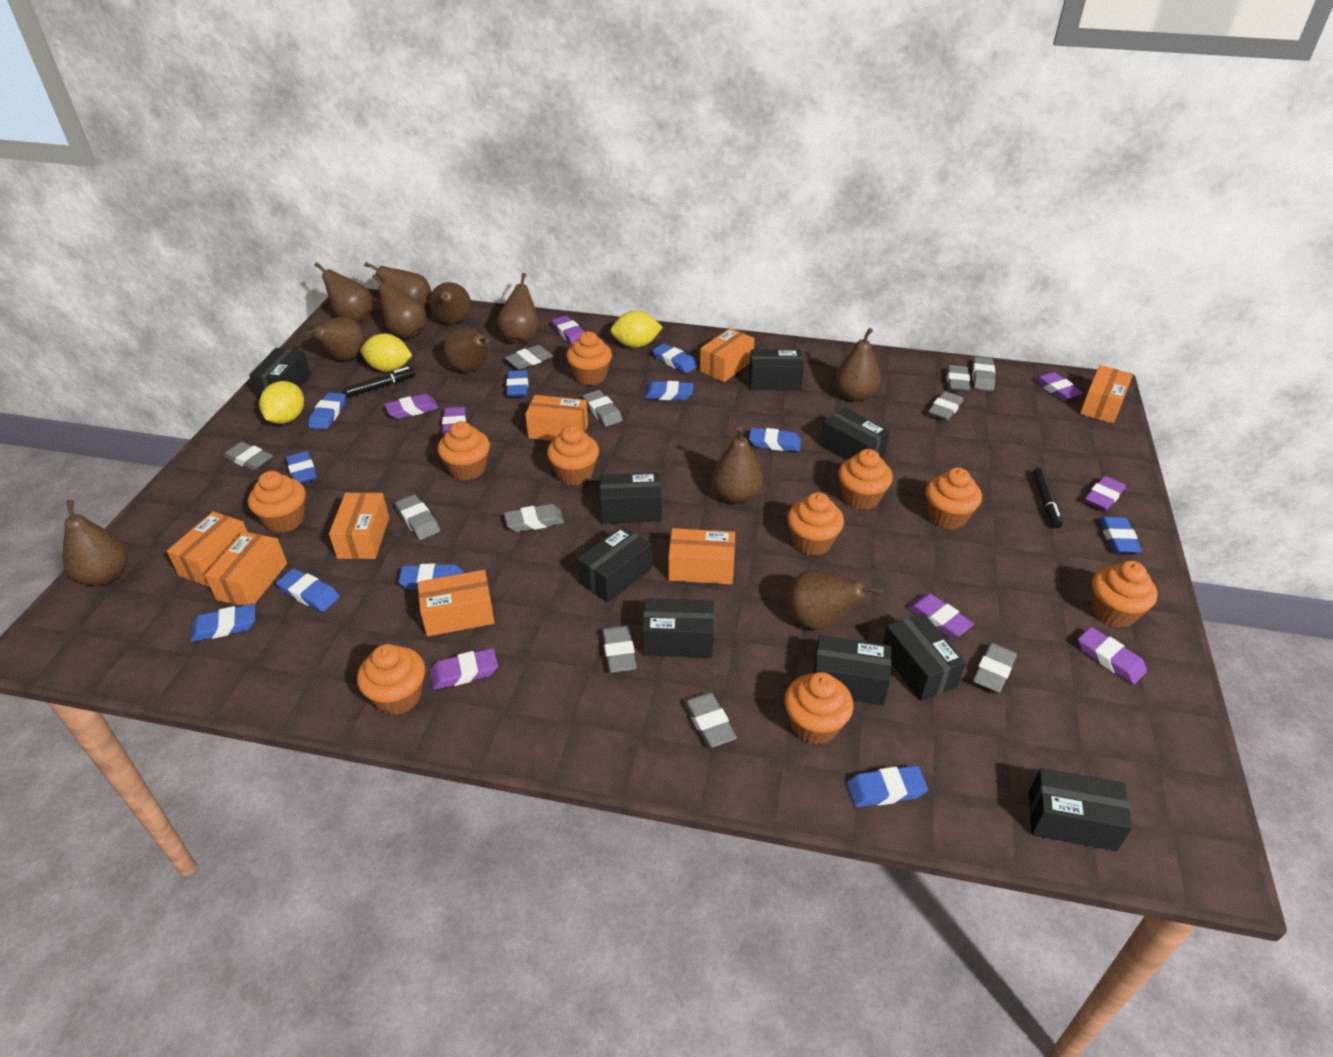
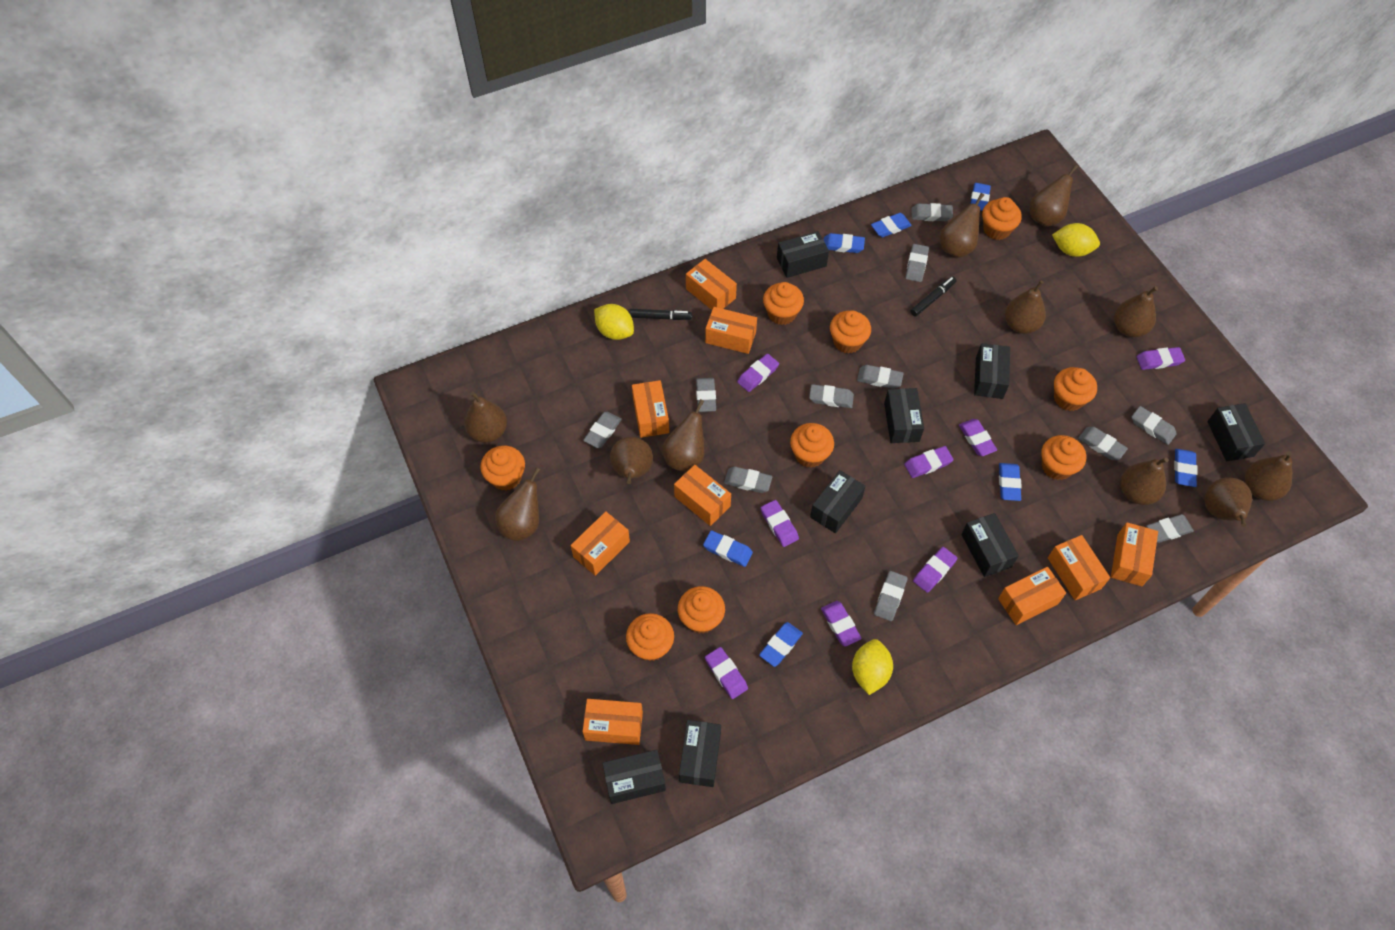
black box: [249,348,311,399] [577,526,652,603] [600,473,662,524] [642,598,714,658] [749,349,804,391] [813,635,891,705] [821,408,890,460] [883,613,966,701] [1028,768,1132,851] = 9 -> [602,750,666,804] [679,720,721,787] [777,231,829,278] [810,470,866,534] [884,388,924,443] [961,513,1019,577] [974,343,1010,399] [1207,403,1265,461] = 8
blue eraser: [191,604,255,642] [276,569,340,612] [286,451,317,484] [308,392,346,430] [398,563,464,590] [506,370,528,397] [644,381,693,400] [652,343,698,373] [749,428,801,452] [847,765,928,807] [1099,517,1142,553] = 11 -> [703,530,753,567] [759,622,803,667] [824,233,865,253] [871,213,912,237] [970,183,991,211] [999,463,1022,501] [1174,449,1198,487] = 7
orange box: [167,512,247,587] [205,532,287,606] [329,492,389,559] [418,570,495,637] [525,395,588,441] [669,528,735,584] [700,328,755,382] [1080,365,1133,424] = 8 -> [571,511,630,576] [582,699,643,745] [632,380,669,438] [674,465,731,526] [686,259,737,310] [705,307,757,354] [998,567,1066,625] [1048,535,1110,600] [1111,522,1158,586] = 9
orange cupcake: [248,471,306,533] [357,644,425,715] [437,421,490,481] [547,426,599,485] [566,332,612,386] [784,672,853,745] [787,492,844,556] [838,449,893,510] [926,468,982,530] [1092,561,1158,628] = 10 -> [480,446,525,491] [626,613,674,661] [678,586,725,634] [763,282,804,325] [790,423,834,468] [830,310,871,354] [982,197,1022,240] [1041,435,1086,480] [1054,367,1097,411] = 9

